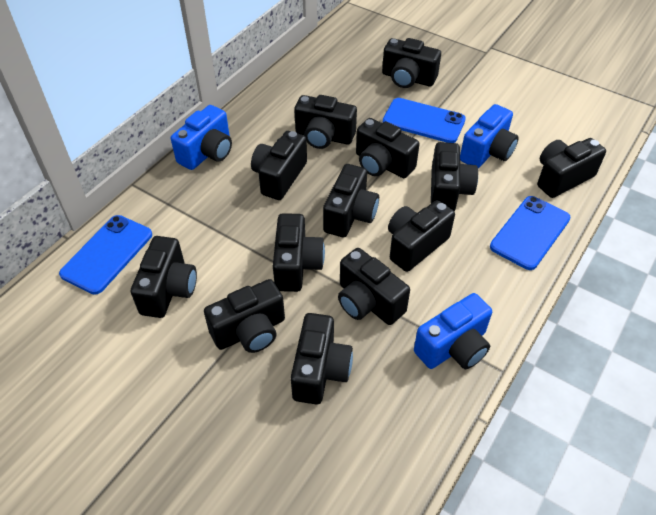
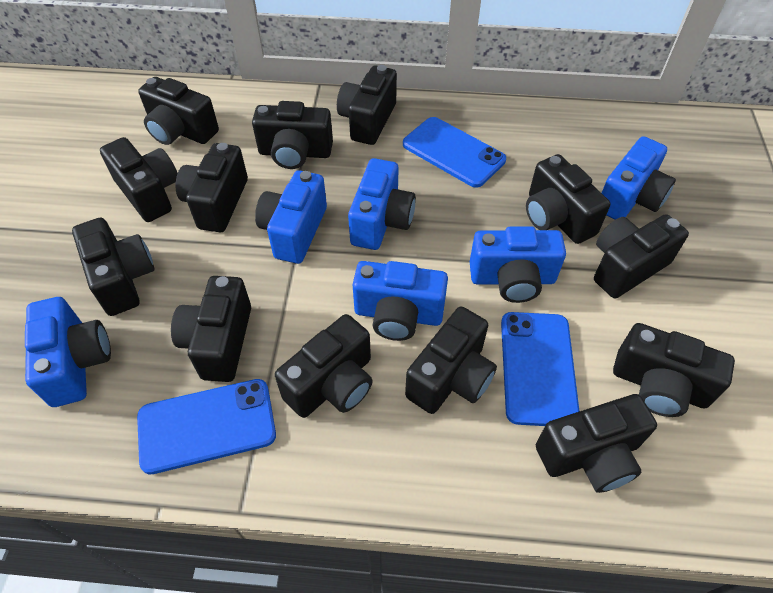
blue camera: [171,105,232,170] [414,293,492,369] [460,104,519,168] = 3 -> [25,297,111,407] [255,170,327,264] [348,158,416,250] [352,261,448,341] [470,226,566,303] [602,136,676,220] = 6

